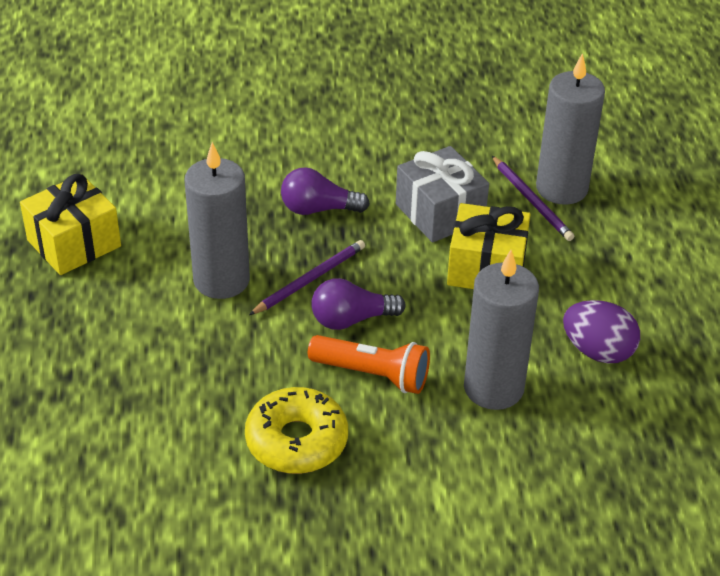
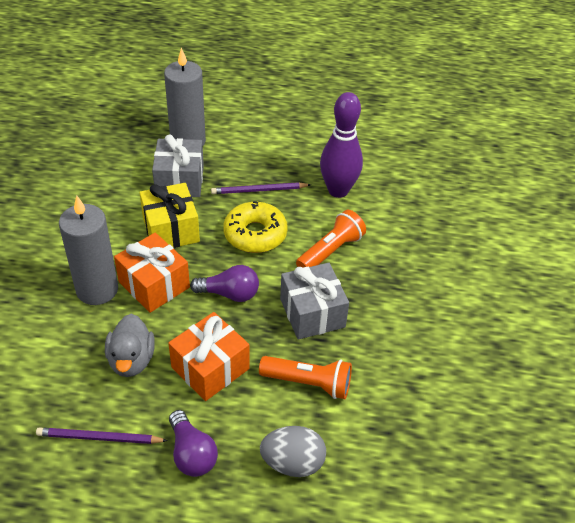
grey candle: [185,142,250,299] [464,250,539,410] [536,53,605,205] = 3 -> [59,195,118,305] [164,48,206,146] = 2
grey duck: none = 0 -> [105,314,155,377] = 1
grey egg: none = 0 -> [260,426,326,477] = 1
grey gift: [396,146,489,243] = 1 -> [152,134,204,197] [280,263,349,340] = 2
orange flashlight: [308,335,430,394] = 1 -> [259,356,352,399] [296,210,366,267] = 2
orange gift: none = 0 -> [114,233,190,313] [168,312,249,401] = 2
purple bowling pin: none = 0 -> [320,92,363,198] = 1
purple egg: [563,300,640,363] = 1 -> none = 0
yellow gift: [20,174,121,275] [447,203,531,289] = 2 -> [139,183,200,248] = 1

